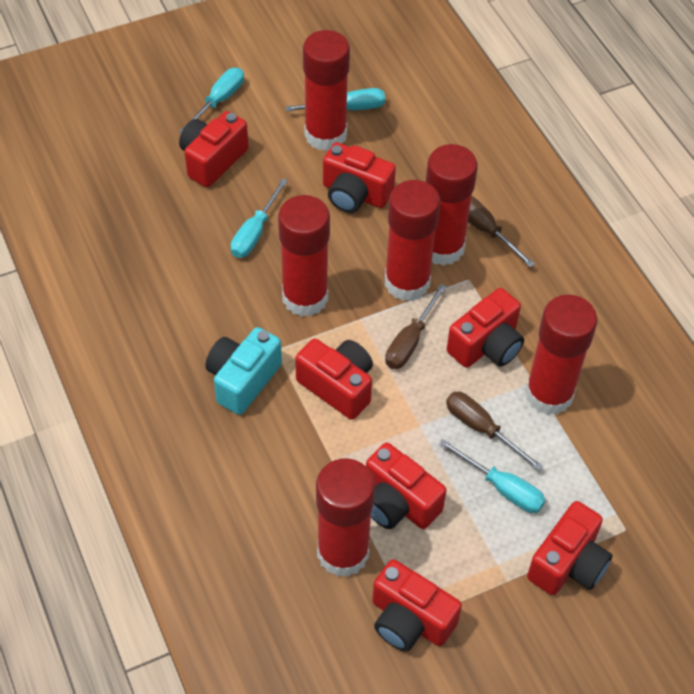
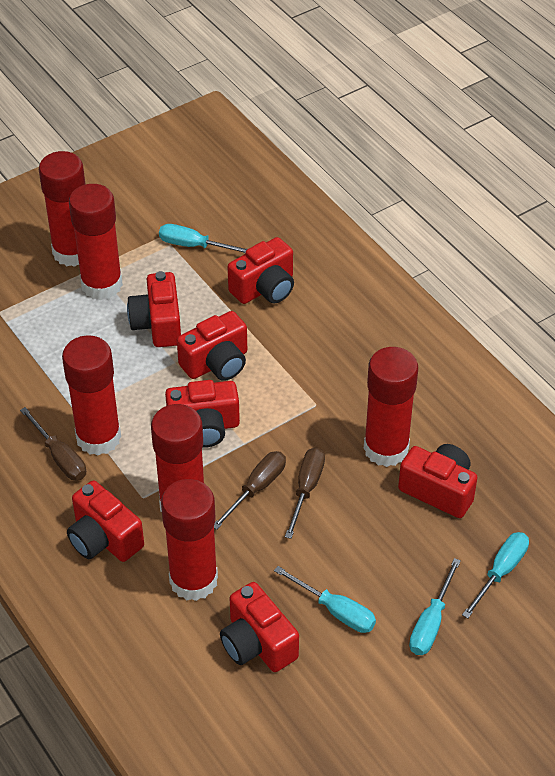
turquoise camera: [205,327,282,415] = 1 -> none = 0

